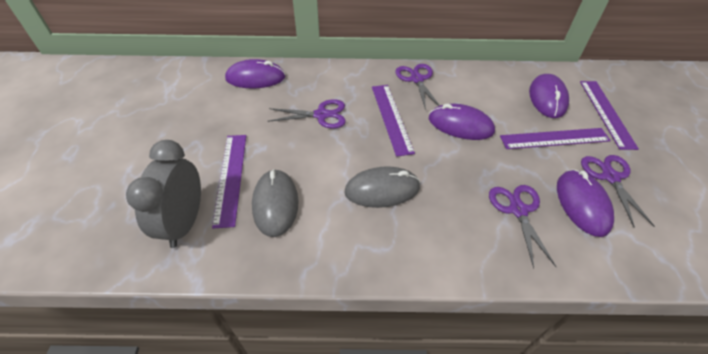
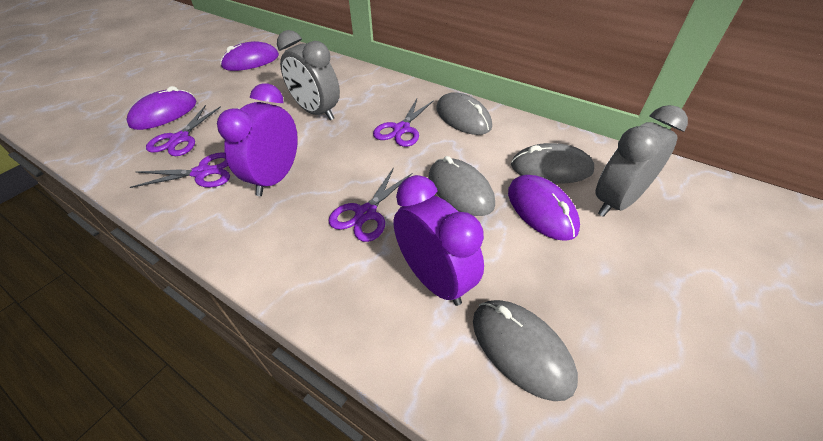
grey clock: [126,140,201,248] = 1 -> [277,30,340,120] [595,105,688,217] = 2
grey mouse: [252,169,299,237] [344,166,420,208] = 2 -> [429,156,495,216] [436,92,492,135] [473,300,578,401] [511,143,594,183] = 4
purple clock: none = 0 -> [217,83,298,196] [394,175,484,306] = 2
purple mouse: [225,59,285,88] [429,104,495,140] [529,74,569,118] [557,169,614,237] = 4 -> [127,86,197,130] [220,41,279,71] [508,175,580,241] = 3
purple ruler: [212,135,246,228] [372,85,415,157] [500,128,611,149] [580,81,639,150] = 4 -> none = 0

